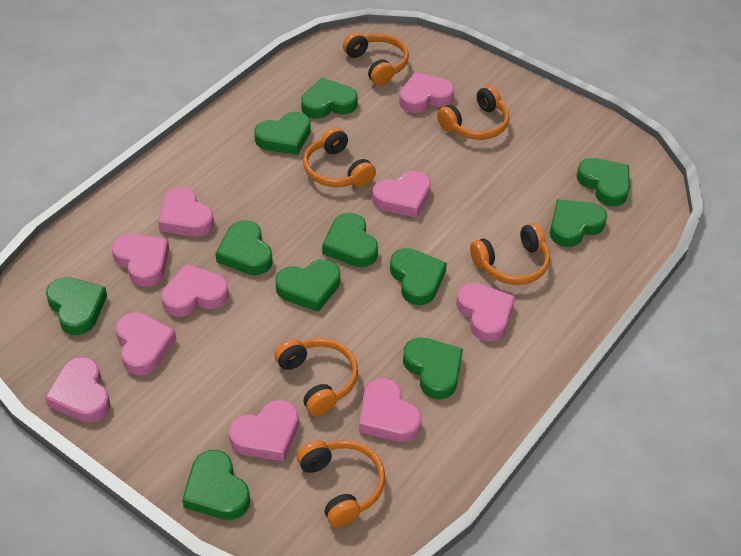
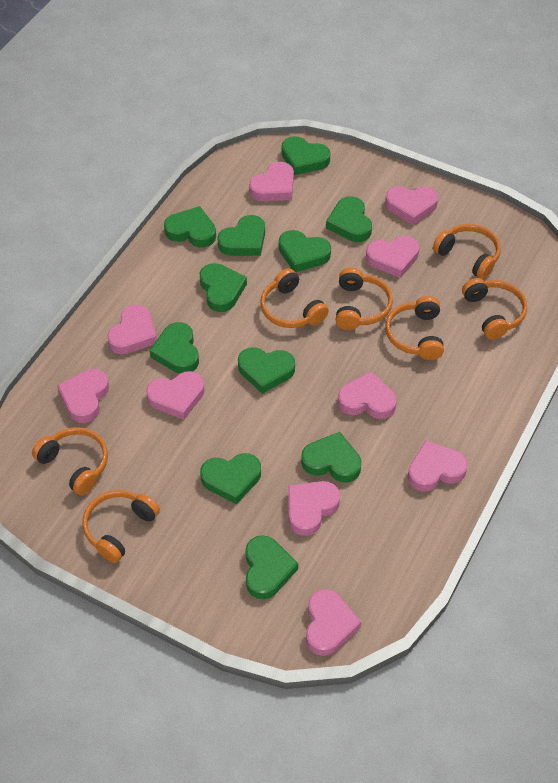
orange headphones: [274,338,358,416] [297,440,385,527] [303,127,376,187] [343,32,409,86] [437,85,509,140] [470,223,550,285] = 6 -> [32,427,108,495] [82,490,160,563] [260,268,329,328] [336,268,393,330] [385,296,444,360] [433,224,501,279] [462,278,527,339] = 7

